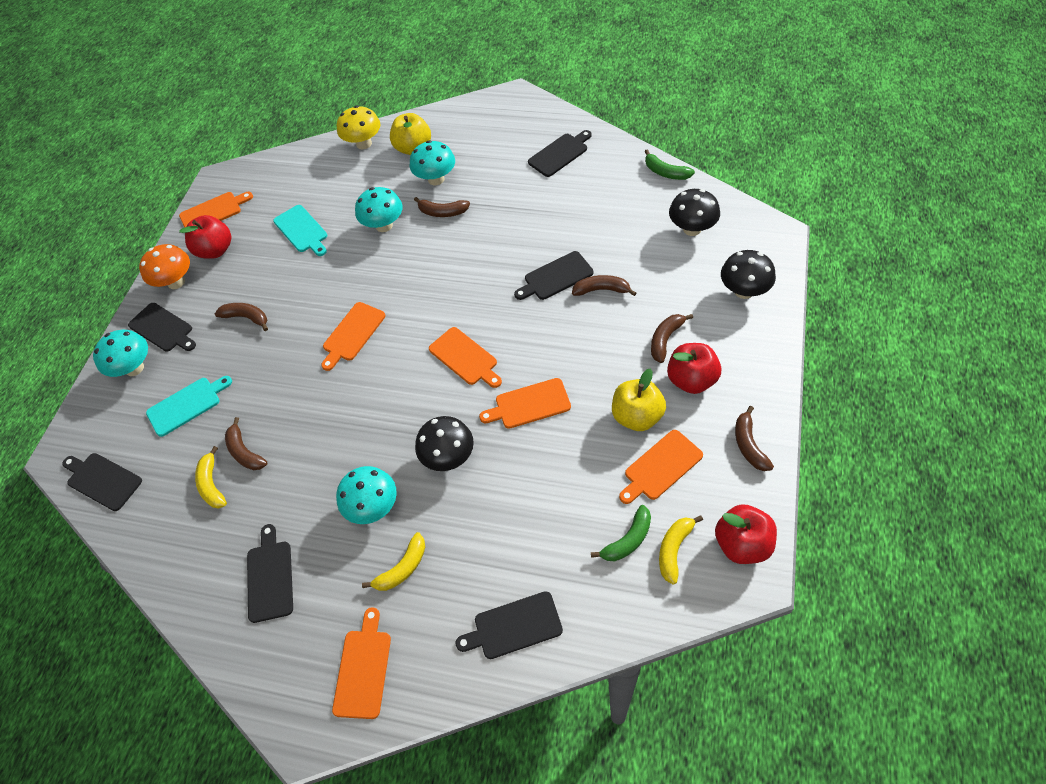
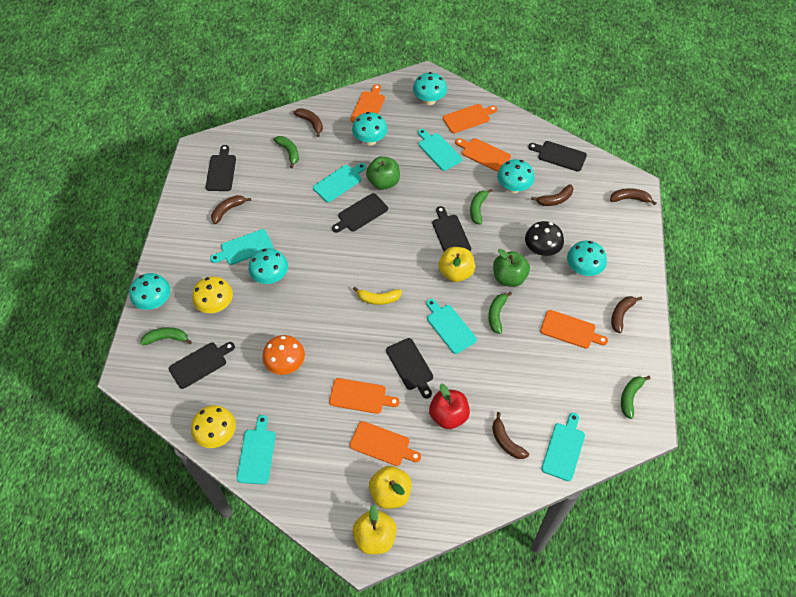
black mushroom: [415,416,474,471] [669,189,720,236] [721,250,776,299] = 3 -> [525,221,564,256] = 1
green apple: none = 0 -> [366,156,400,190] [493,249,530,287] = 2
green banana: [591,505,651,561] [644,149,695,180] = 2 -> [141,327,192,345] [273,136,299,168] [470,189,493,225] [488,292,512,334] [621,376,651,419] = 5
red apple: [179,215,231,259] [667,343,721,394] [715,504,777,564] = 3 -> [429,383,470,429] = 1
turquoise cutting board: [146,376,232,437] [273,205,327,256] = 2 -> [210,229,273,265] [237,415,276,485] [313,163,366,202] [418,129,462,171] [426,299,477,354] [541,413,585,481] = 6
turquoise mushroom: [93,330,148,377] [336,466,397,524] [355,187,403,232] [410,140,455,185] = 4 -> [129,273,170,310] [248,248,288,284] [352,112,388,145] [413,72,447,105] [497,159,535,193] [567,241,607,276] = 6
yellow apple: [390,113,431,155] [612,368,666,431] = 2 -> [353,504,397,554] [369,466,412,509] [439,247,475,282] = 3
yellow banana: [195,446,227,509] [362,532,425,591] [659,515,703,585] = 3 -> [353,287,402,305] = 1
yellow mushroom: [337,106,381,150] = 1 -> [191,405,236,448] [192,276,233,313] = 2

